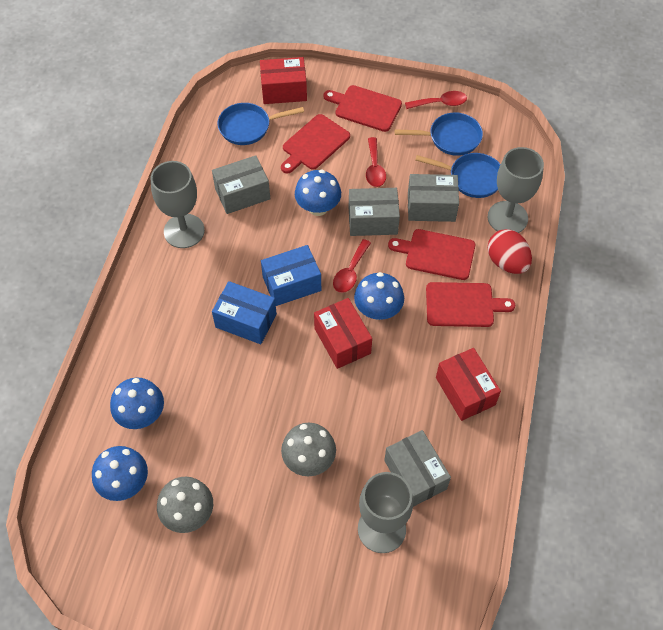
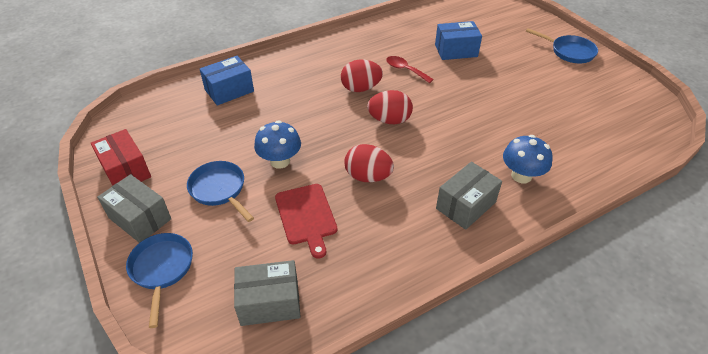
blue mushroom: [92,446,148,501] [110,378,164,429] [295,169,341,216] [354,272,404,320] = 4 -> [254,120,301,169] [503,135,552,183] = 2
grey box: [212,155,270,214] [349,188,400,236] [384,430,451,507] [408,174,459,222] = 4 -> [97,174,171,243] [234,260,301,326] [436,162,502,230] = 3
grey goblet: [151,161,205,248] [358,472,413,553] [488,147,544,233] = 3 -> none = 0
grey mushroom: [157,477,213,533] [281,423,336,476] = 2 -> none = 0
red box: [260,57,307,104] [314,298,372,369] [436,348,501,421] = 3 -> [91,129,151,186] = 1
red cutting board: [281,114,350,173] [323,85,402,132] [388,229,476,280] [426,282,515,327] = 4 -> [275,184,337,259] = 1
red egg: [488,229,532,274] = 1 -> [341,60,383,92] [344,144,394,182] [367,90,413,124] = 3
red spoon: [333,239,371,293] [366,137,386,187] [405,91,467,109] = 3 -> [386,56,434,83] = 1

